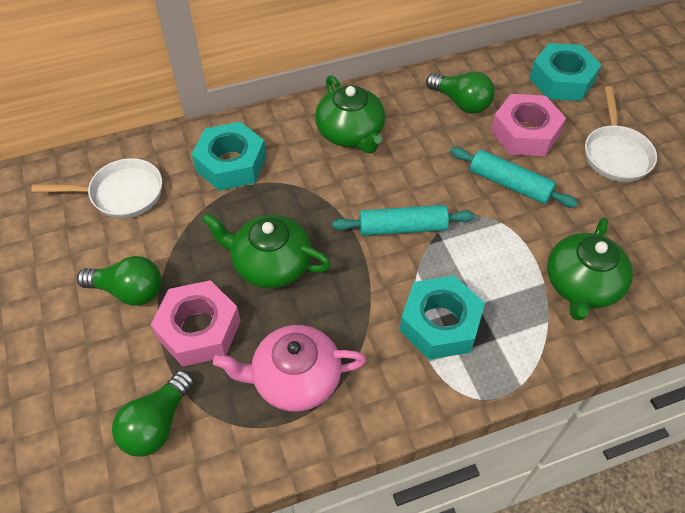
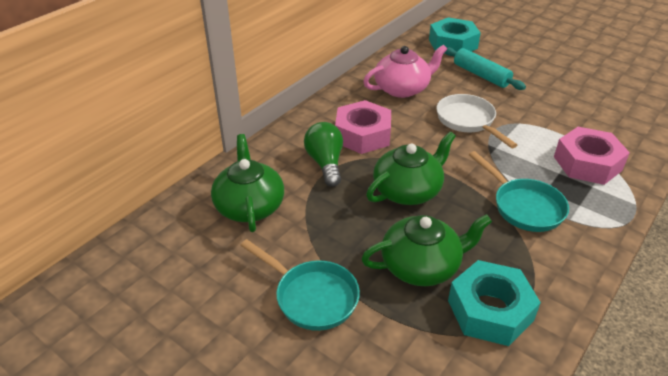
green light bulb: [77,256,162,306] [112,370,194,457] [426,72,495,114] = 3 -> [304,122,343,187] = 1
turquoise nut: [192,122,266,191] [400,276,485,360] [529,43,601,101] = 3 -> [429,17,481,54] [448,260,541,346] = 2
turquoise pan: none = 0 -> [240,239,360,331] [469,151,569,232] = 2
turquoise rolling pin: [332,205,475,236] [450,147,578,207] = 2 -> [445,47,526,90] = 1
white pan: [31,158,162,218] [585,86,657,182] = 2 -> [437,94,517,148] = 1

